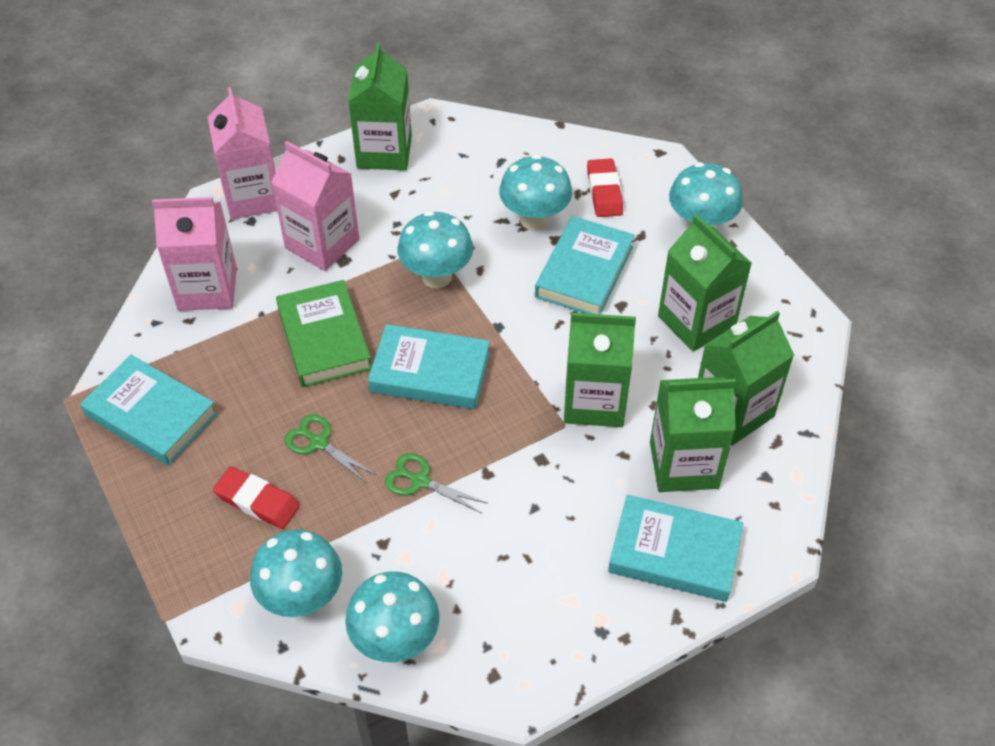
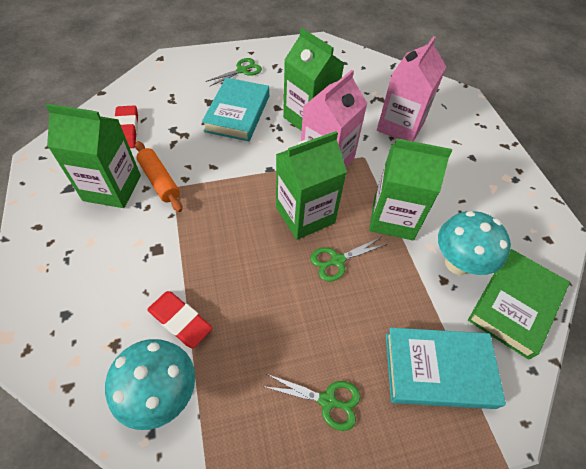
green carton: [348,43,412,170] [564,313,636,427] [650,377,736,492] [658,214,752,352] [698,311,794,446] = 5 -> [45,104,141,208] [276,131,347,240] [283,28,344,131] [369,139,452,240] = 4
green scissors: [284,414,376,483] [385,453,487,513] = 2 -> [205,58,262,86] [262,374,361,431] [310,237,387,282] = 3
orange rolling pin: none = 0 -> [135,141,182,212] = 1
pink carton: [152,197,237,311] [208,87,277,219] [271,141,359,271] = 3 -> [301,70,368,167] [377,36,447,142] = 2
turquoise book: [80,355,218,466] [368,324,490,409] [535,216,635,314] [608,495,743,602] = 4 -> [202,78,269,141] [386,327,506,409] = 2
turquoise mushroom: [250,529,342,617] [345,571,440,662] [397,211,473,288] [499,154,572,231] [669,162,743,229] = 5 -> [105,339,195,430] [438,211,511,275] = 2

